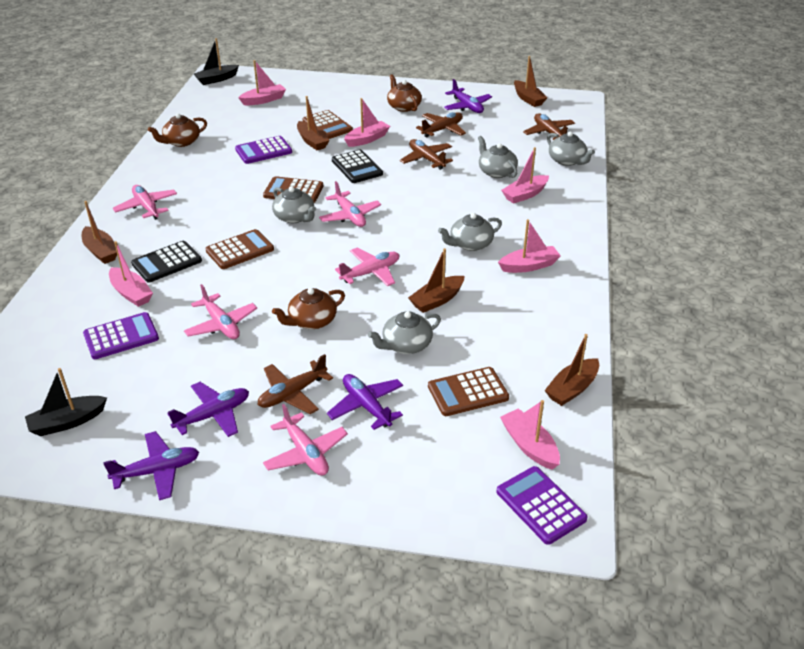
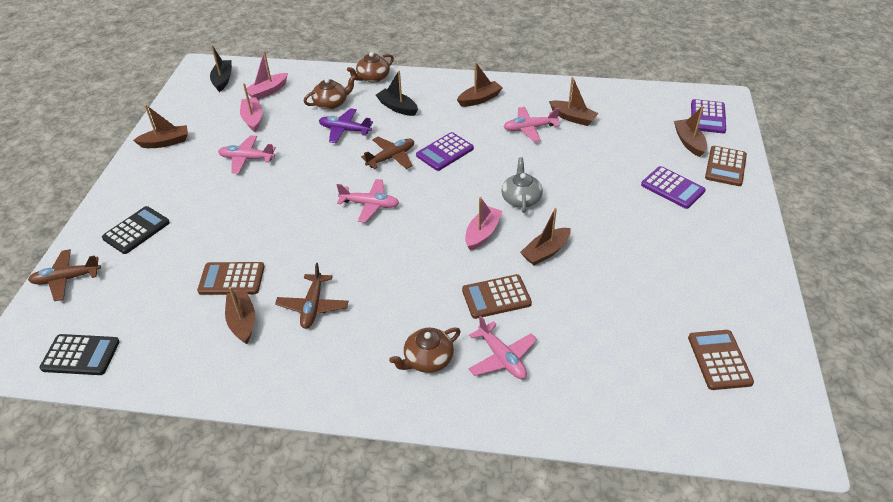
brown boat: [82,201,117,264] [297,96,330,150] [408,248,465,313] [514,56,547,107] [544,334,599,406] = 5 -> [133,104,188,148] [225,287,255,344] [457,62,503,107] [520,208,571,265] [549,77,599,126] [674,106,707,157] = 6
brown plane: [257,354,333,414] [400,139,453,170] [416,112,466,137] [523,113,575,140] = 4 -> [28,249,101,301] [275,263,349,329] [361,137,414,169] = 3
grey teapot: [272,186,316,223] [368,311,441,354] [438,213,502,251] [478,136,518,178] [547,131,595,166] = 5 -> [501,157,543,213] = 1
pink boat: [109,241,153,307] [238,60,286,105] [344,98,390,147] [498,219,561,273] [500,400,560,470] [501,147,549,204] = 6 -> [240,83,262,132] [244,51,288,100] [465,197,503,251] = 3
pink plane: [113,185,177,220] [184,284,257,339] [263,404,348,476] [319,181,381,227] [335,248,399,286] = 5 -> [218,135,276,174] [337,179,399,223] [469,315,537,379] [503,107,560,142] = 4
purple plane: [103,431,199,500] [167,382,249,437] [327,374,403,430] [444,79,492,113] = 4 -> [319,108,373,143] = 1

